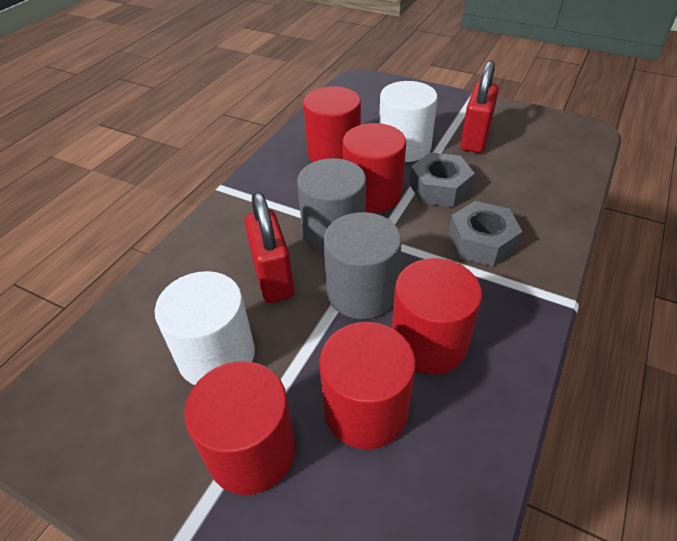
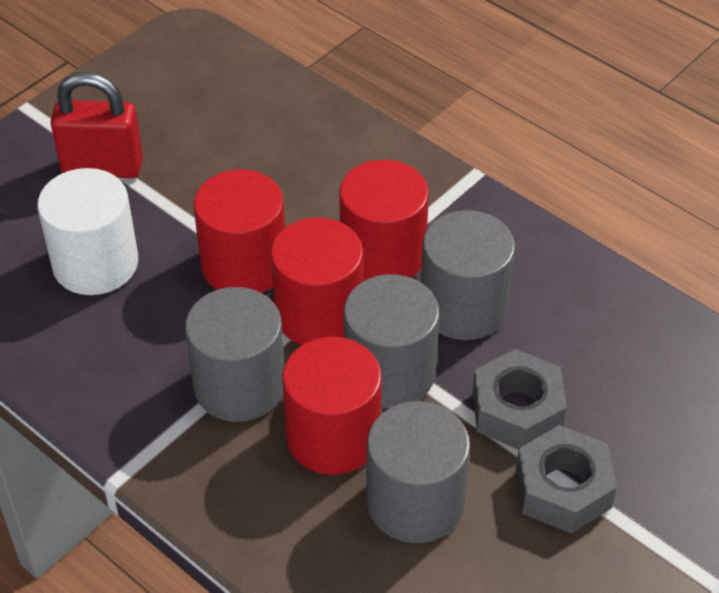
grey cylinder: [297,158,366,253] [324,212,402,319] = 2 -> [185,287,285,422] [344,274,439,408] [367,401,470,543] [421,210,515,340] = 4
red cylinder: [184,361,296,495] [303,86,361,162] [319,322,416,449] [343,123,406,212] [392,258,482,374] = 5 -> [194,169,285,293] [270,217,363,345] [282,337,382,475] [339,160,429,281] = 4
red padlock: [244,192,294,303] [460,60,499,153] = 2 -> [50,72,143,178] = 1
white cylinder: [155,271,255,385] [379,81,438,162] = 2 -> [37,168,138,295] = 1

